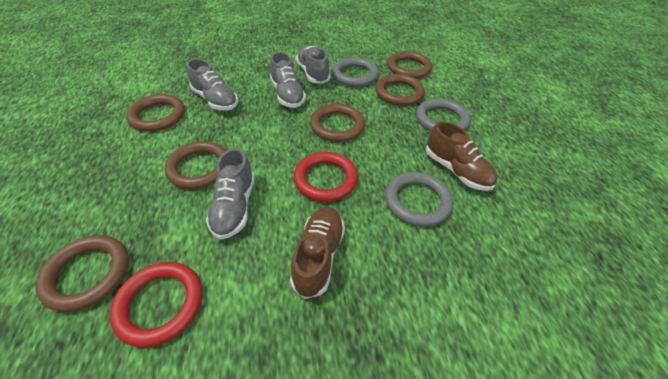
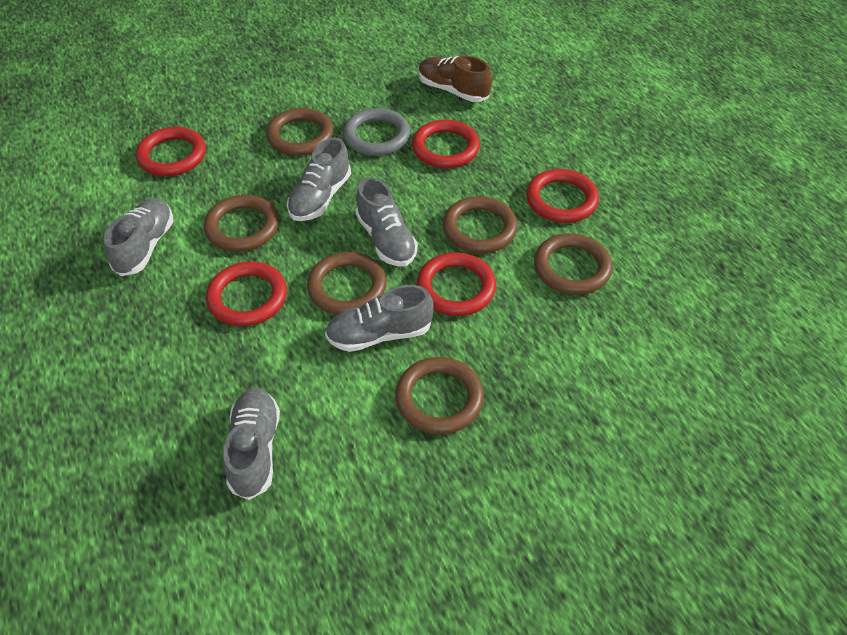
brown shoe: [290,207,345,299] [426,121,497,191] = 2 -> [419,56,492,102] = 1
grey ring: [332,57,379,87] [385,172,453,227] [416,98,470,131] = 3 -> [343,108,410,156] = 1
grey shoe: [187,58,238,111] [206,148,255,240] [270,52,306,108] [296,45,330,84] = 4 -> [104,198,174,276] [223,388,280,500] [287,137,351,221] [325,285,434,352] [355,177,418,266] = 5
red ring: [110,262,202,347] [294,152,358,202] = 2 -> [136,127,206,176] [206,261,287,326] [412,120,480,168] [417,252,496,316] [526,169,599,223] = 5

